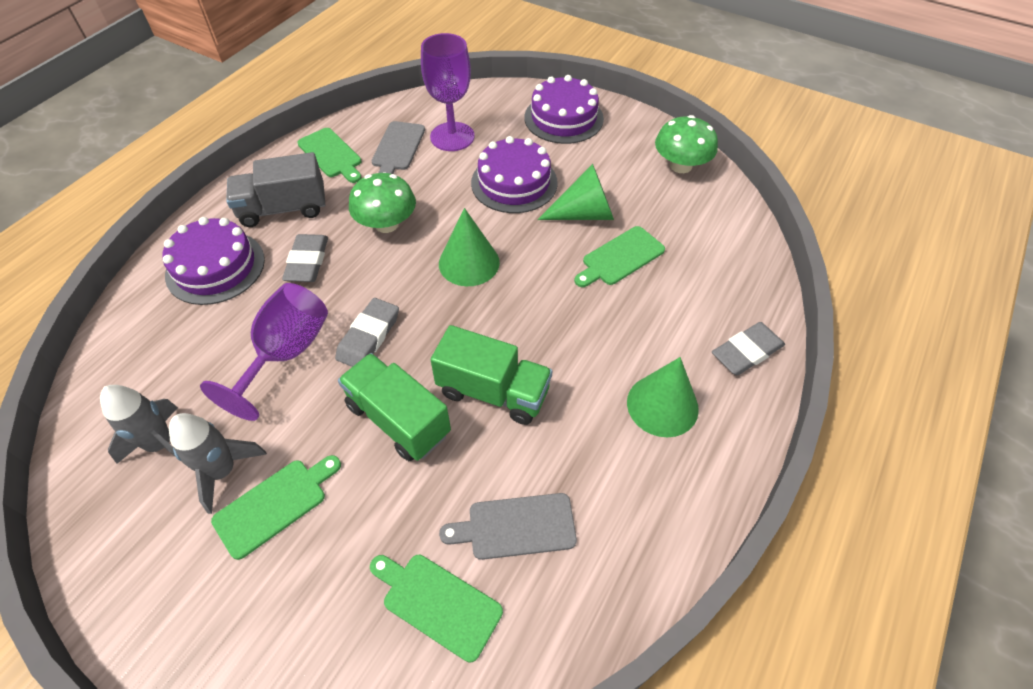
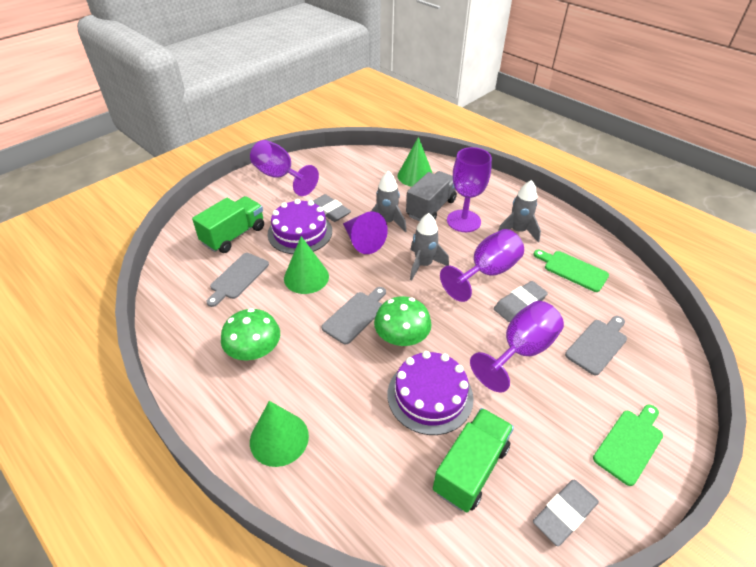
green cutting board: [211,455,341,560] [297,128,362,183] [370,555,503,662] [574,226,665,287] = 4 -> [534,250,609,292] [593,404,663,486] = 2
grey cutting board: [372,121,425,174] [439,493,577,560] = 2 -> [206,253,269,307] [322,287,386,344] [565,316,627,375] = 3
grey rocket: [100,385,188,467] [169,413,267,514] = 2 -> [371,171,406,232] [410,213,449,280] [498,180,541,243] = 3
purple cake: [162,217,265,305] [471,136,558,213] [524,75,604,144] = 3 -> [268,199,332,254] [387,351,473,435] = 2
purple cone: none = 0 -> [343,211,388,254] = 1
purple goblet: [200,283,328,421] [421,33,475,151] = 2 -> [250,140,319,196] [440,229,524,302] [447,147,492,232] [470,301,564,392] = 4

